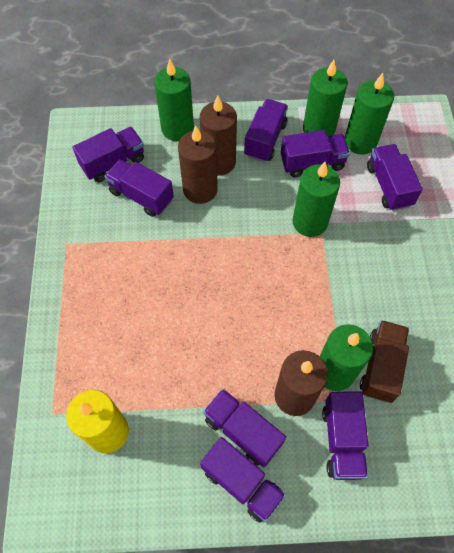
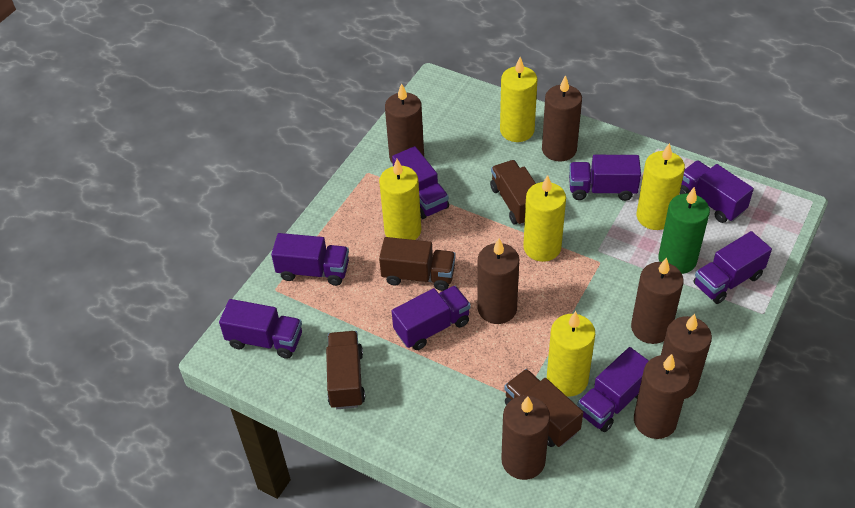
brown candle: [178,126,218,204] [199,95,237,176] [275,350,328,416] = 3 -> [385,83,424,164] [478,239,519,324] [501,396,550,480] [542,75,582,162] [631,257,684,344] [634,354,690,439] [661,314,712,399] = 7
brown truck: [360,320,409,403] = 1 -> [326,331,365,409] [379,237,456,291] [490,160,536,226] [504,369,583,447] = 4
green candle: [154,59,194,141] [293,162,340,237] [303,60,347,136] [319,324,373,391] [345,73,394,155] = 5 -> [658,187,710,274] = 1
yellow candle: [66,390,129,453] = 1 -> [379,159,421,240] [500,57,537,142] [523,175,566,262] [547,311,595,396] [637,143,685,230] = 5

